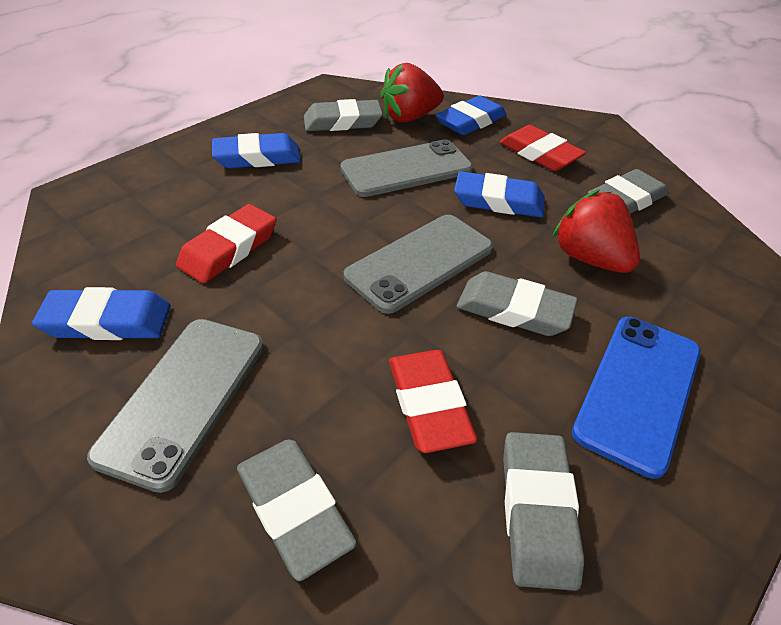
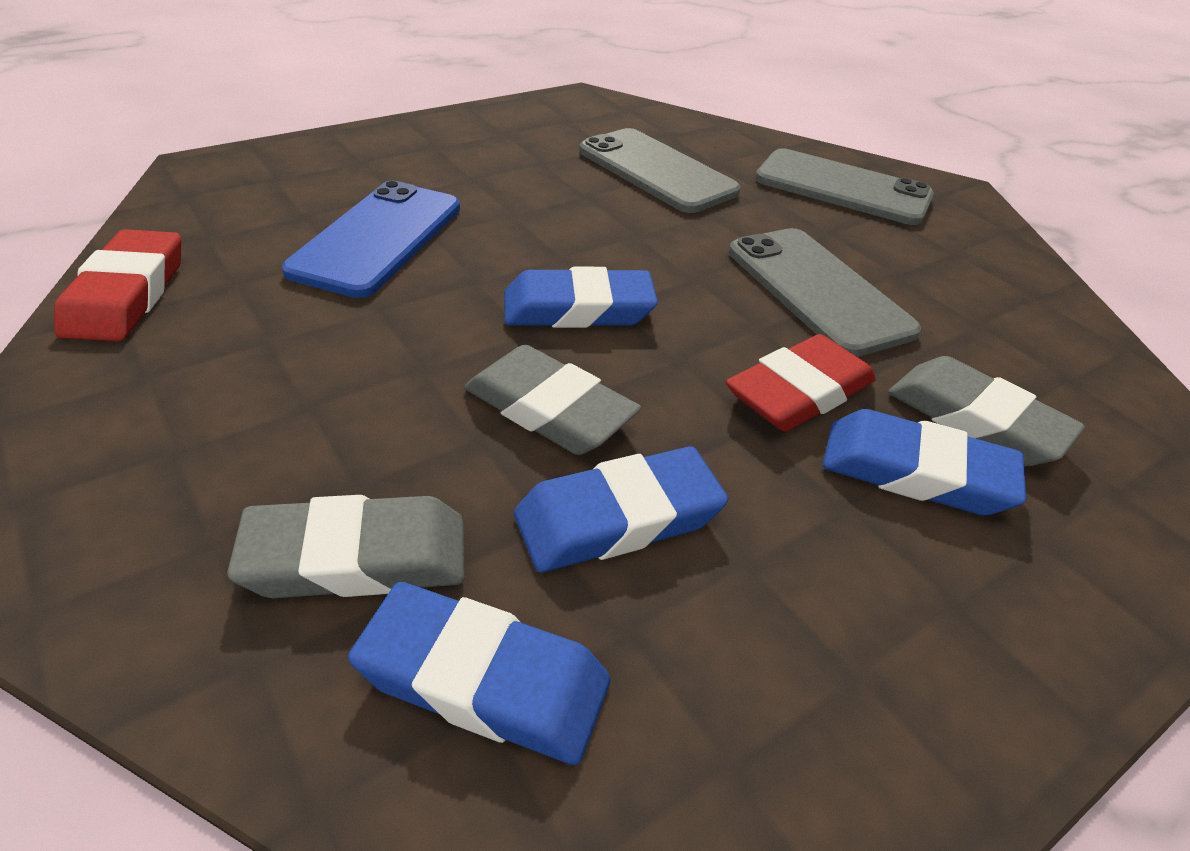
grey eraser: [237,439,357,581] [304,99,383,131] [457,271,578,336] [503,432,585,591] [588,169,668,214] = 5 -> [227,495,465,598] [464,345,641,455] [888,356,1085,466] = 3
red eraser: [176,204,277,284] [389,350,478,453] [500,125,586,171] = 3 -> [54,229,181,341] [726,334,876,432] = 2
red strawberry: [380,63,444,122] [552,190,640,273] = 2 -> none = 0

